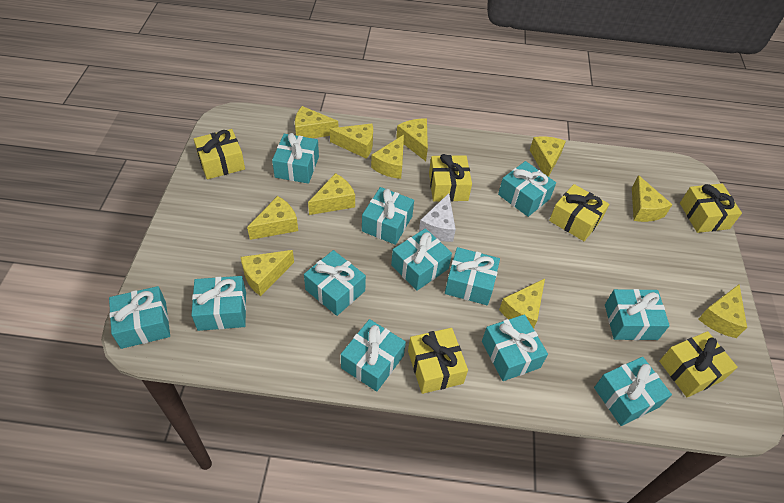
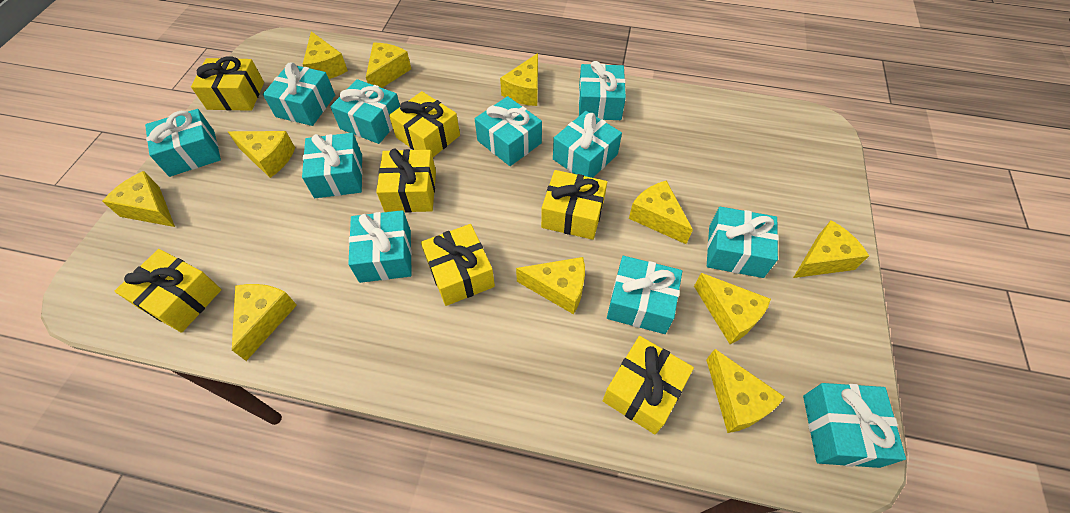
turquoise gift: [109,286,170,349] [191,276,246,331] [272,133,319,184] [304,250,366,316] [341,319,406,392] [362,187,414,245] [391,228,452,291] [445,247,500,305] [482,314,548,381] [498,161,556,217] [594,357,672,426] [605,289,670,340] = 12 -> [145,109,221,177] [263,62,335,126] [302,133,363,198] [330,79,400,144] [348,210,412,283] [475,96,542,166] [553,111,622,178] [578,61,626,120] [607,256,682,334] [707,207,779,278] [803,383,906,468] = 11
white cheese: [419,193,456,242] = 1 -> none = 0
yellow gift: [194,129,245,179] [408,328,468,394] [429,154,472,202] [549,184,609,241] [659,331,738,397] [680,183,742,233] = 6 -> [114,249,222,333] [191,56,264,111] [376,149,436,213] [389,91,460,157] [421,224,495,306] [541,170,607,240] [603,336,694,434] = 7

